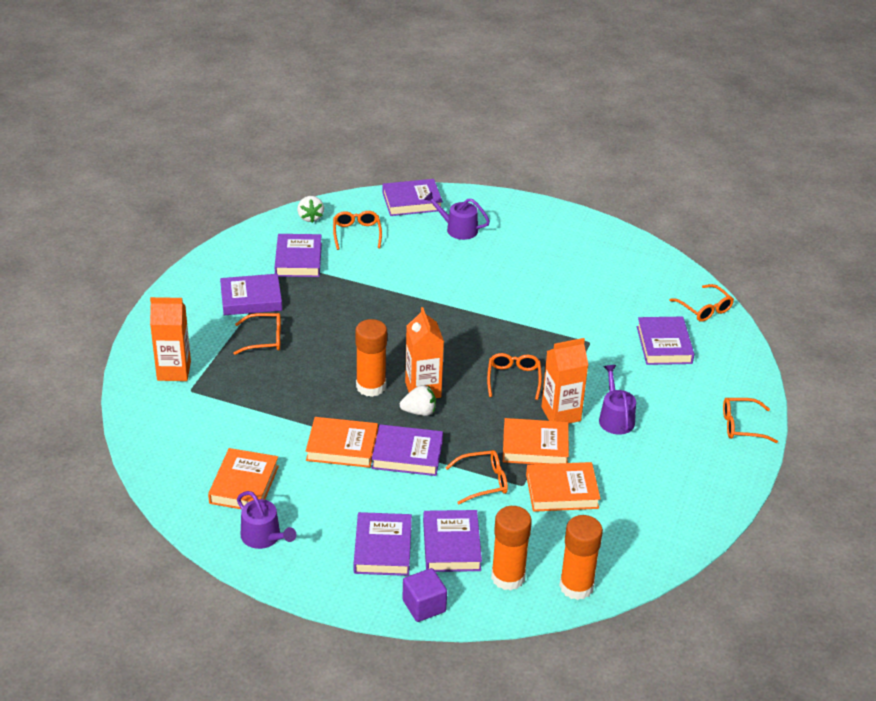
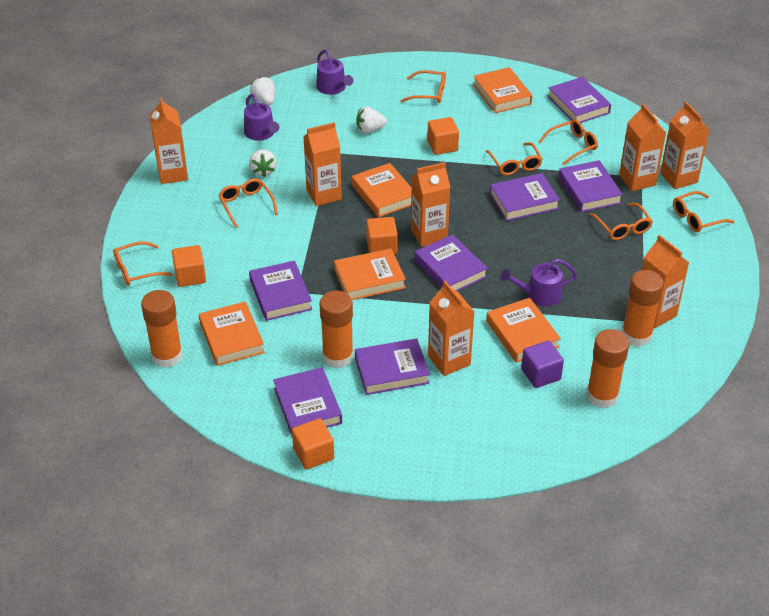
orange book: [208,448,279,509] [306,417,378,468] [503,418,569,464] [526,462,601,512] = 4 -> [199,301,265,366] [334,248,406,300] [352,163,412,217] [473,67,532,113] [486,298,561,363] = 5
orange carton: [150,297,191,381] [405,307,444,398] [541,338,588,424] = 3 -> [149,97,188,184] [304,122,342,206] [411,162,451,247] [428,281,475,376] [619,104,666,191] [642,235,689,328] [660,102,709,189] = 7
orange cube: none = 0 -> [172,245,206,287] [292,418,334,470] [366,217,398,254] [427,117,459,155] = 4
orange glasses: [233,313,281,355] [333,211,382,250] [445,450,508,504] [487,353,542,400] [669,284,734,322] [723,398,778,443] = 6 -> [113,241,173,285] [219,178,278,228] [401,70,446,103] [486,142,543,175] [539,119,598,165] [590,203,653,240] [673,191,734,232] = 7
orange glue stick: [355,319,387,397] [491,506,532,591] [559,515,603,600] = 3 -> [141,290,183,368] [320,290,354,368] [586,329,629,408] [622,270,664,347] = 4
white strawberry: [297,196,324,223] [400,385,436,416] = 2 -> [249,149,277,177] [250,77,275,105] [356,106,387,133] = 3

